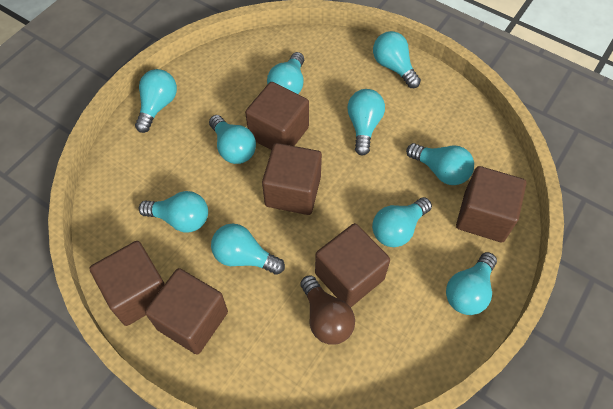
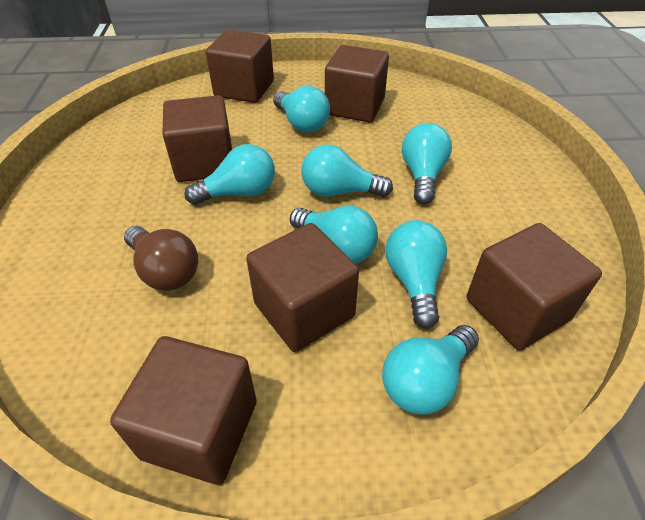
turquoise light bulb: [135,69,177,133] [139,191,208,233] [209,115,256,164] [211,223,285,275] [267,52,304,94] [347,89,385,156] [372,197,432,247] [373,31,421,88] [406,143,474,185] [446,252,497,315] = 10 -> [184,144,275,205] [273,86,330,133] [290,206,378,264] [301,144,393,197] [382,325,479,415] [385,220,447,329] [402,123,452,204] = 7

